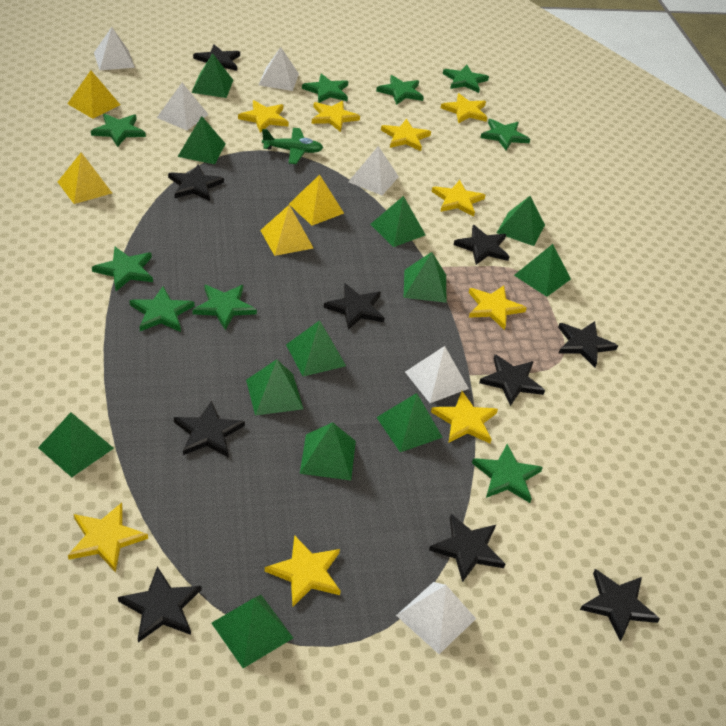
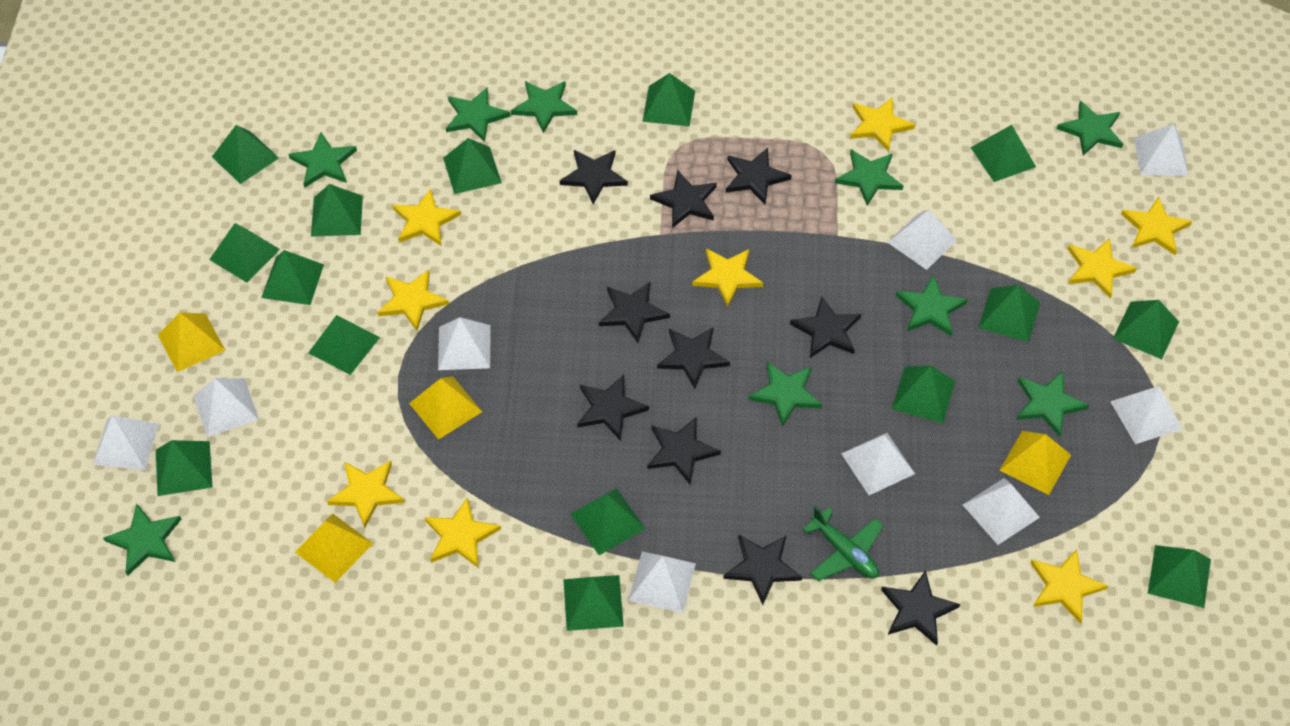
green pyramid: [38,412,114,477] [178,116,226,164] [191,53,233,98] [212,595,293,668] [246,359,303,415] [286,320,346,376] [300,422,356,480] [370,196,425,247] [376,393,443,452] [404,252,446,303] [497,196,545,246] [514,244,571,297] = 12 -> [156,440,213,496] [209,223,280,283] [212,125,279,184] [261,250,324,305] [308,315,380,375] [311,184,363,237] [443,138,502,194] [563,575,624,631] [570,488,646,555] [642,73,695,127] [892,365,955,424] [970,125,1036,182] [978,285,1040,343] [1113,300,1179,359] [1148,545,1211,608] = 15
white pyramid: [94,27,135,70] [157,83,209,130] [259,47,299,91] [348,146,399,195] [396,582,476,654] [405,346,469,403] = 6 -> [93,415,159,470] [194,378,259,437] [438,317,490,370] [628,552,696,613] [841,433,915,495] [887,210,957,270] [963,478,1040,545] [1110,386,1182,444] [1134,124,1189,176] = 9

